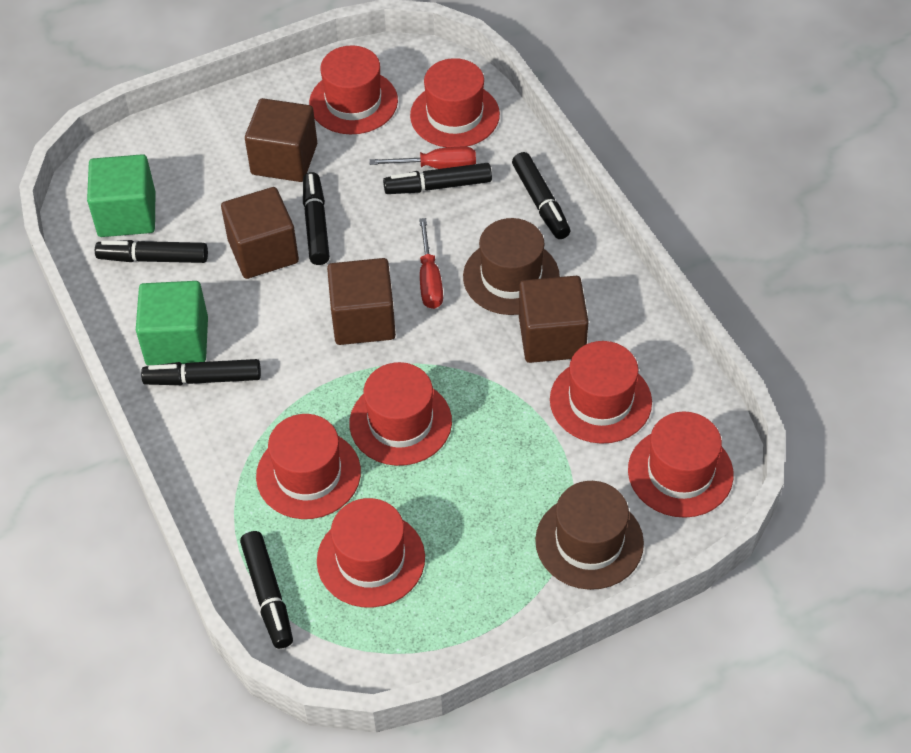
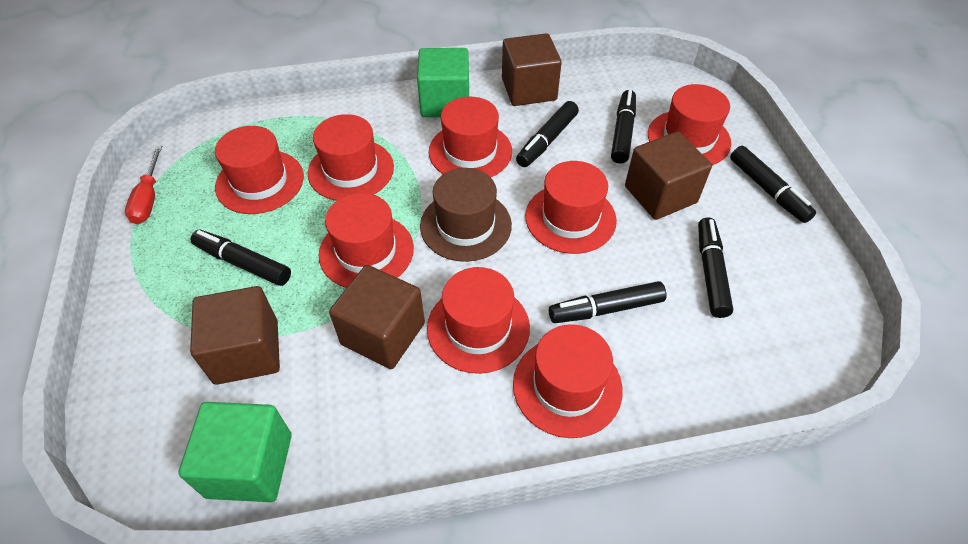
brown hat: [463,218,560,315] [535,481,644,590] = 2 -> [420,168,512,262] = 1
red hat: [256,414,361,519] [309,45,398,134] [317,498,425,608] [349,362,452,466] [410,58,500,148] [550,341,652,444] [628,412,734,518] = 7 -> [215,126,304,214] [308,114,394,201] [319,193,414,288] [427,267,530,374] [429,97,512,177] [513,324,623,438] [525,161,617,254] [648,84,731,165] = 8
red screwdriver: [369,147,476,169] [419,218,443,309] = 2 -> [125,146,162,224] = 1

